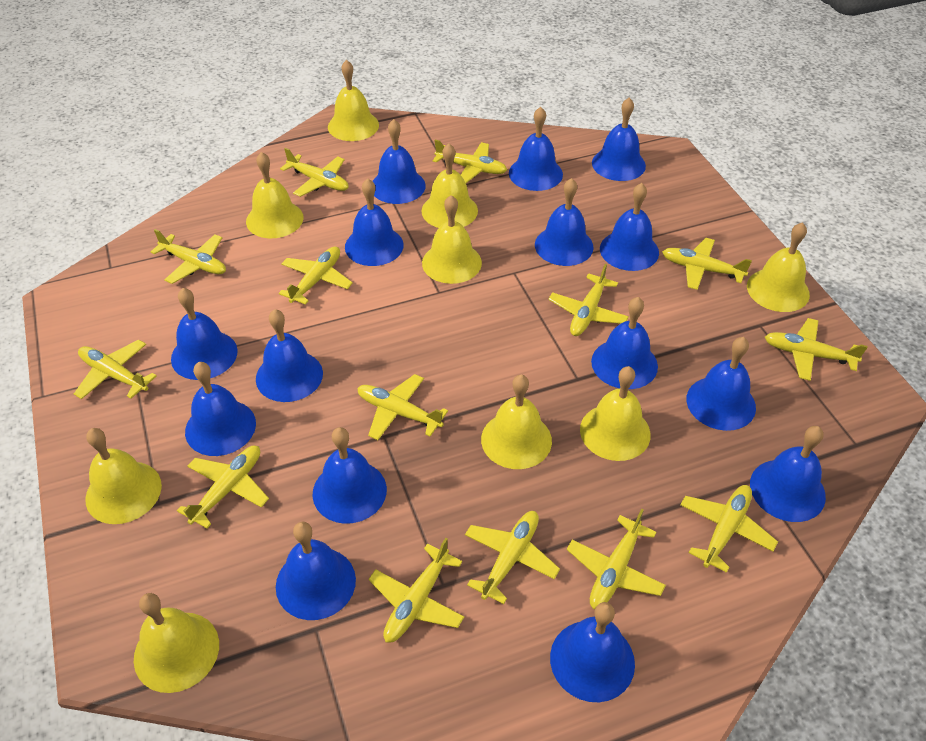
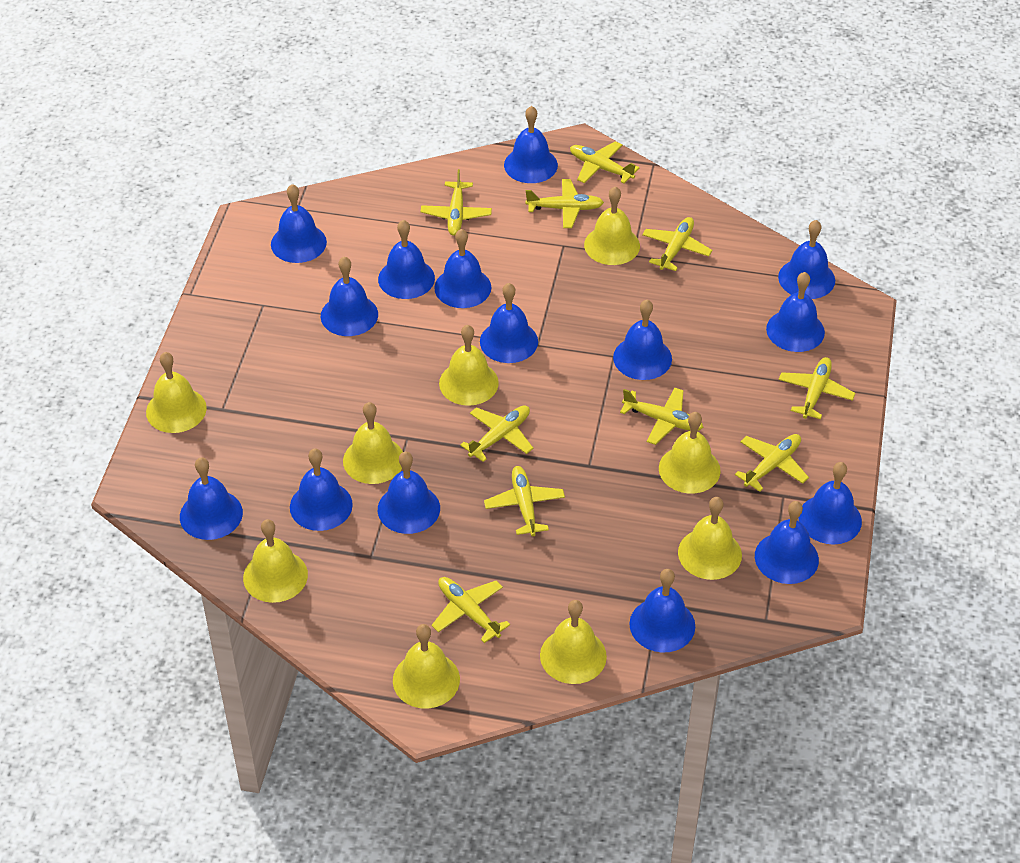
yellow plane: [74,339,157,399] [151,229,226,284] [177,446,269,528] [279,246,353,305] [280,148,349,197] [357,374,448,440] [368,538,464,643] [433,140,507,183] [465,511,560,604] [548,264,629,336] [567,509,666,609] [662,238,752,290] [680,485,778,573] [765,318,868,381] = 14 -> [421,169,492,236] [432,577,510,643] [460,405,533,462] [484,466,565,536] [526,179,604,228] [570,141,640,184] [620,387,704,445] [642,217,712,271] [735,434,809,492] [779,357,855,419] = 10

